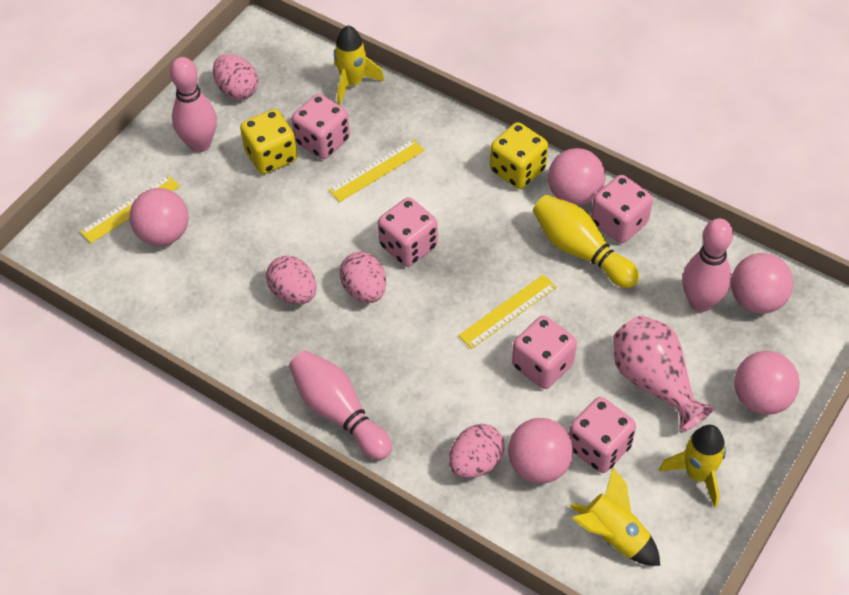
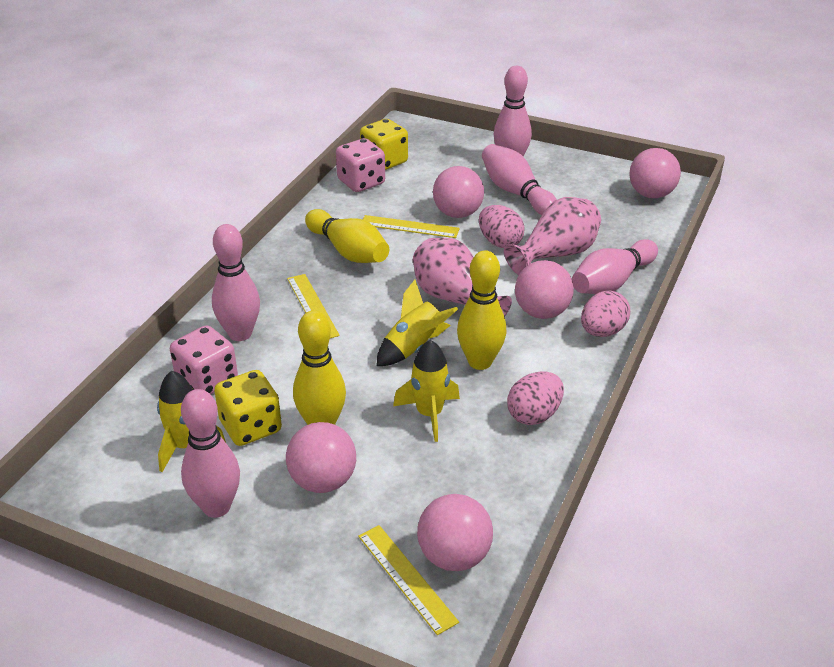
pink bowling pin: [170,57,217,152] [289,350,392,460] [682,218,733,312] = 3 -> [181,389,240,518] [212,224,260,341] [482,144,557,215] [494,66,532,156] [572,239,658,294] = 5
pink dice: [292,94,350,159] [378,197,438,267] [512,316,577,389] [569,397,636,473] [591,175,653,243] = 5 -> [170,325,238,395] [336,138,385,192] = 2
pink egg: [213,54,258,100] [266,256,317,304] [339,252,386,303] [449,424,505,479] = 4 -> [479,205,525,248] [507,372,564,425] [581,291,630,337] = 3
pink vase: [613,316,715,433] = 1 -> [413,238,512,317] [504,197,601,275] = 2
yellow bowling pin: [533,195,639,288] = 1 -> [293,310,346,425] [305,209,389,263] [457,250,506,370] = 3

